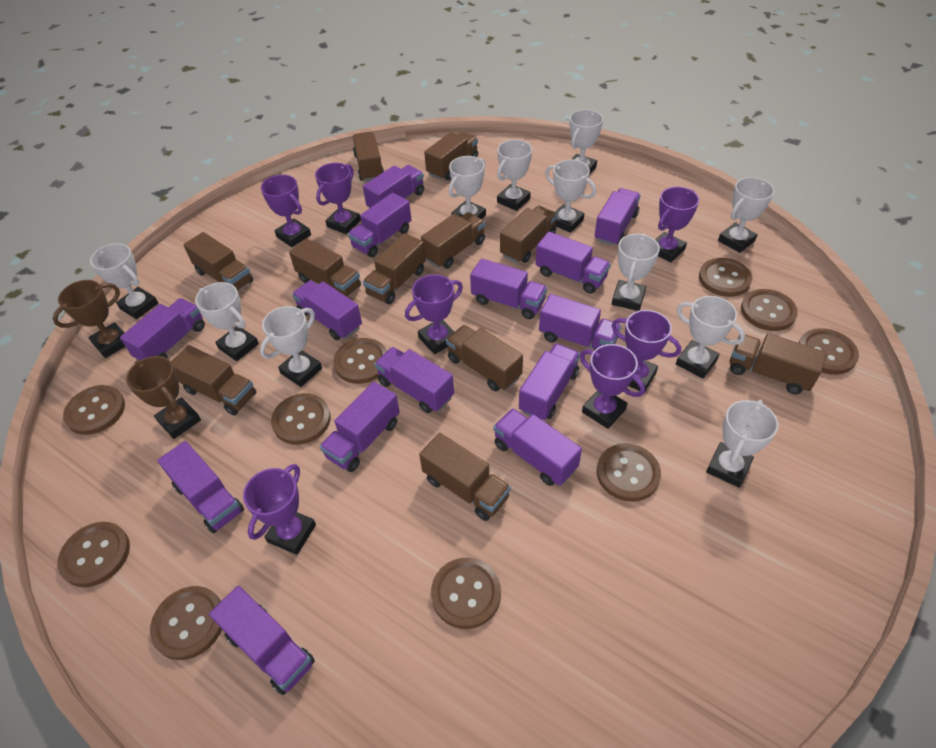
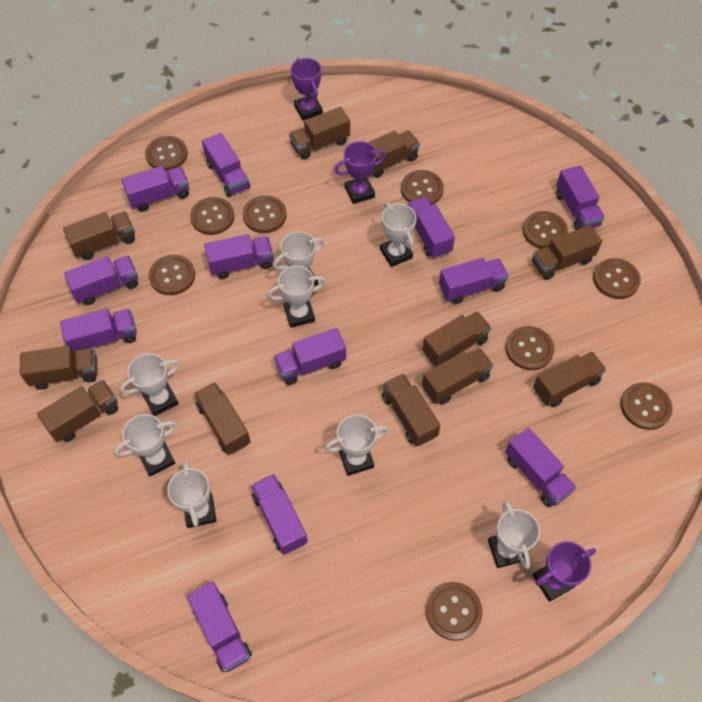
brown trophy: [52,280,125,358] [126,356,201,439] = 2 -> none = 0
purple trophy: [243,464,316,555] [261,175,311,247] [315,163,361,234] [405,274,463,354] [580,344,645,429] [611,310,681,391] [655,187,699,262] = 7 -> [290,58,323,120] [334,141,386,204] [532,541,596,602] = 3
purple truck: [120,298,205,361] [157,441,244,533] [209,586,315,695] [292,280,362,340] [320,382,400,472] [348,193,411,257] [363,165,424,208] [374,347,454,413] [470,259,547,319] [493,408,582,486] [519,343,580,420] [536,232,611,294] [539,294,621,350] [595,188,641,246] = 14 -> [60,309,137,353] [64,255,138,305] [121,166,189,212] [187,581,252,672] [202,133,250,197] [204,234,273,279] [251,474,308,555] [274,328,346,385] [407,197,455,258] [439,258,509,304] [505,428,576,507] [556,165,605,230] = 12
white trophy: [90,243,158,320] [195,282,259,361] [260,306,322,387] [449,156,486,219] [497,140,532,211] [545,160,596,233] [569,109,603,175] [612,233,660,311] [676,296,745,378] [706,400,779,488] [718,177,774,253] = 11 -> [114,414,177,476] [120,353,180,416] [167,461,216,528] [268,265,326,328] [273,231,325,286] [325,414,388,476] [380,203,417,267] [488,501,540,569] = 8

